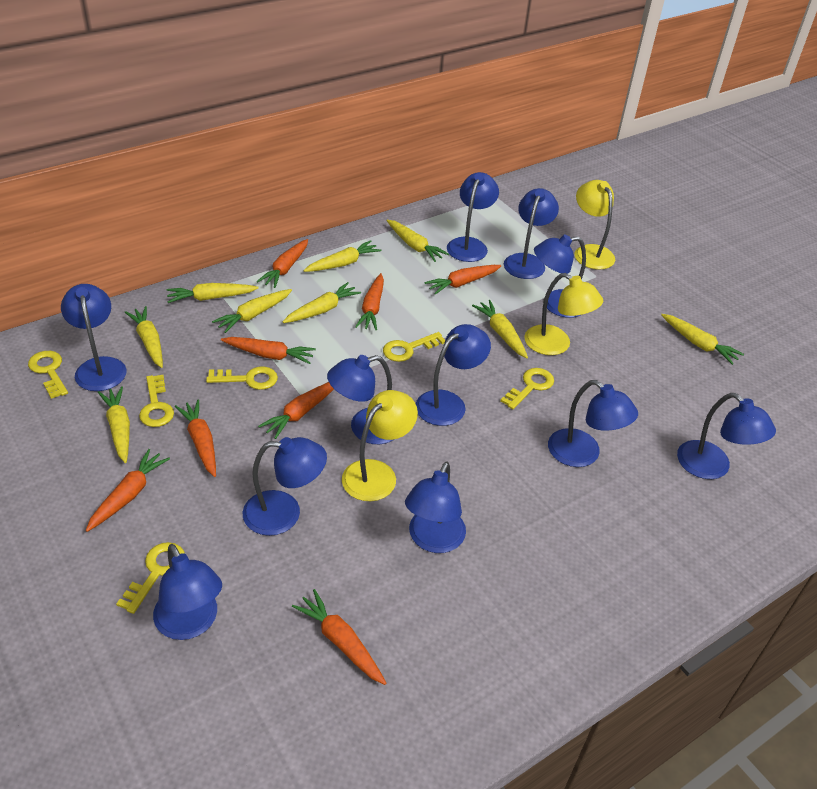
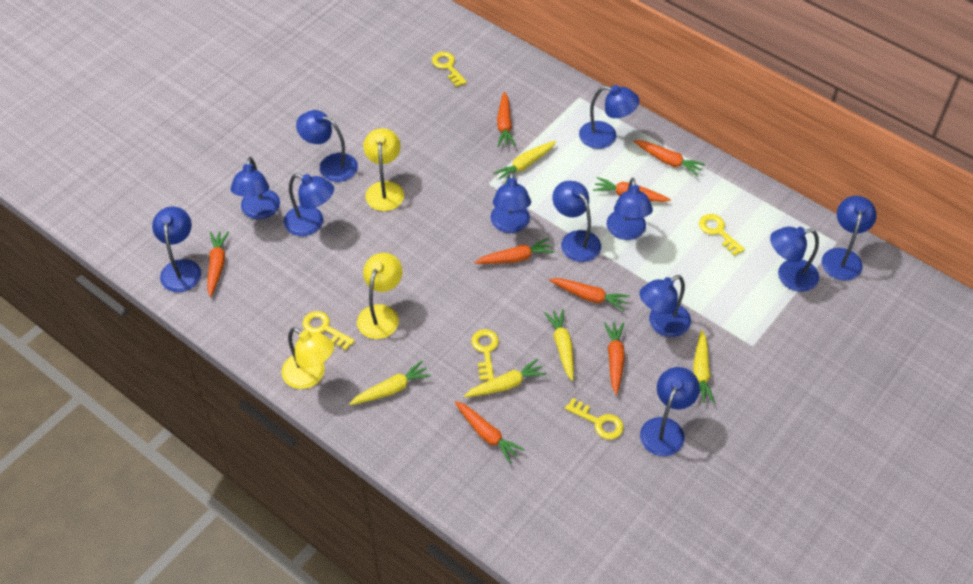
blue lamp: [61,284,126,391] [153,544,222,640] [243,437,327,536] [327,355,394,444] [405,462,466,553] [416,324,491,426] [447,172,499,262] [504,188,559,279] [534,234,586,318] [548,380,638,467] [677,393,776,479] = 11 -> [152,206,201,292] [231,157,280,219] [284,174,334,236] [296,110,358,182] [491,171,531,233] [553,181,601,262] [579,85,640,149] [607,178,653,240] [639,275,691,337] [640,367,700,456] [770,227,819,292] [822,196,877,281] = 12
yellow carrot: [98,386,130,463] [124,306,163,368] [166,283,258,303] [212,289,292,333] [283,282,361,323] [303,240,381,272] [387,220,449,262] [472,300,528,358] [661,314,744,365] = 9 -> [349,361,431,405] [464,359,547,397] [494,141,556,184] [544,309,574,381] [693,330,714,404] = 5
yellow key: [28,351,68,399] [116,542,185,614] [139,375,174,427] [206,366,278,390] [383,332,445,362] [500,368,554,409] = 6 -> [302,311,355,350] [432,52,467,87] [471,329,499,380] [565,398,624,440] [699,214,745,256] = 5

